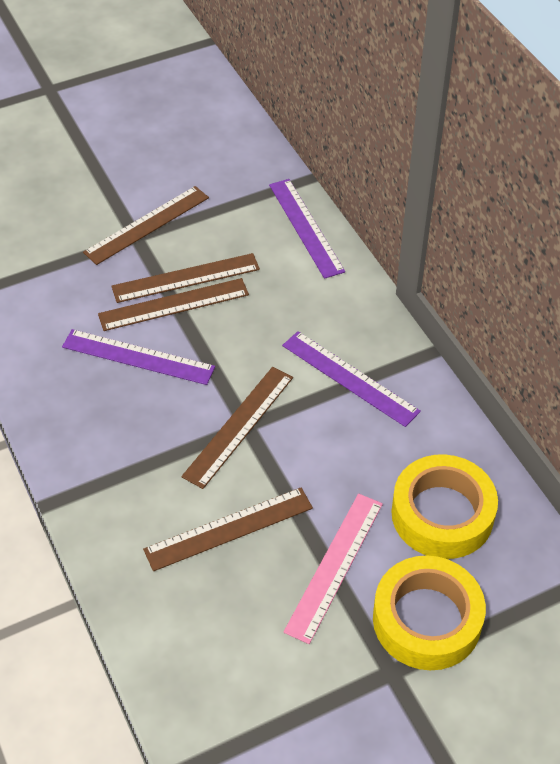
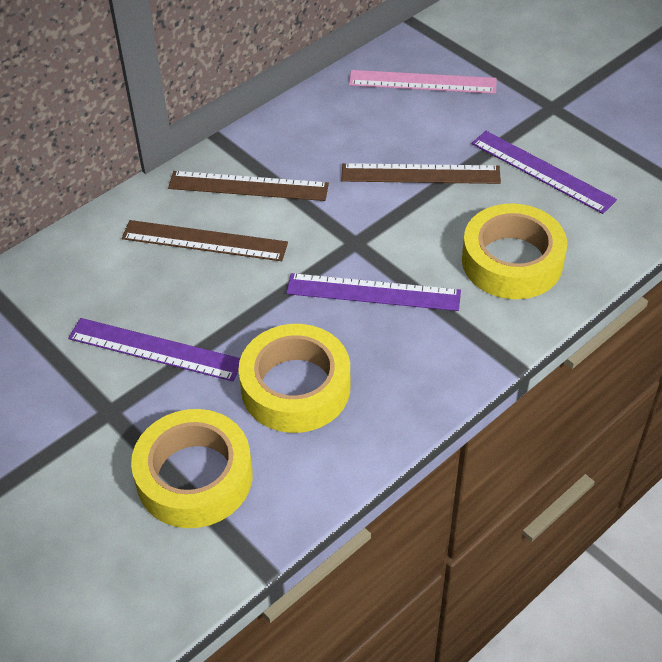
brown ruler: [83,186,209,265] [98,278,249,331] [111,253,260,303] [143,488,313,571] [181,367,293,489] = 5 -> [122,220,288,261] [168,171,329,201] [341,163,501,184] = 3
yellow tape: [373,556,486,670] [391,454,498,559] = 2 -> [131,409,253,528] [238,324,350,433] [462,203,567,299] = 3

